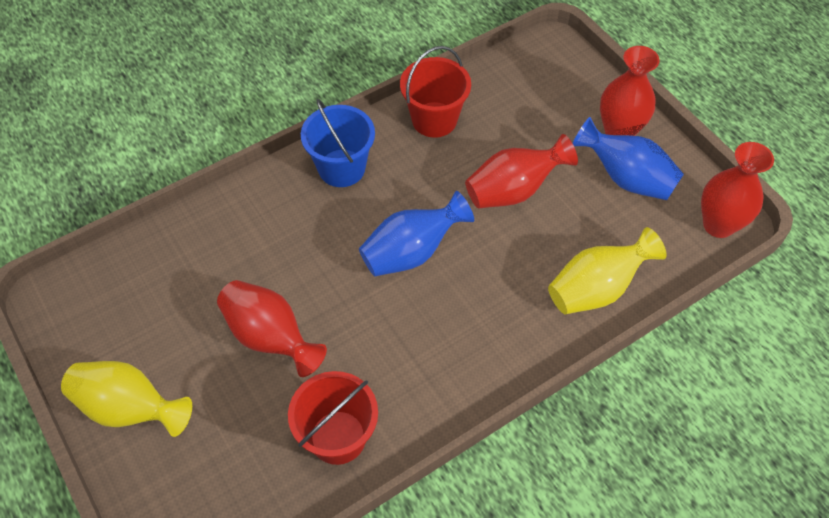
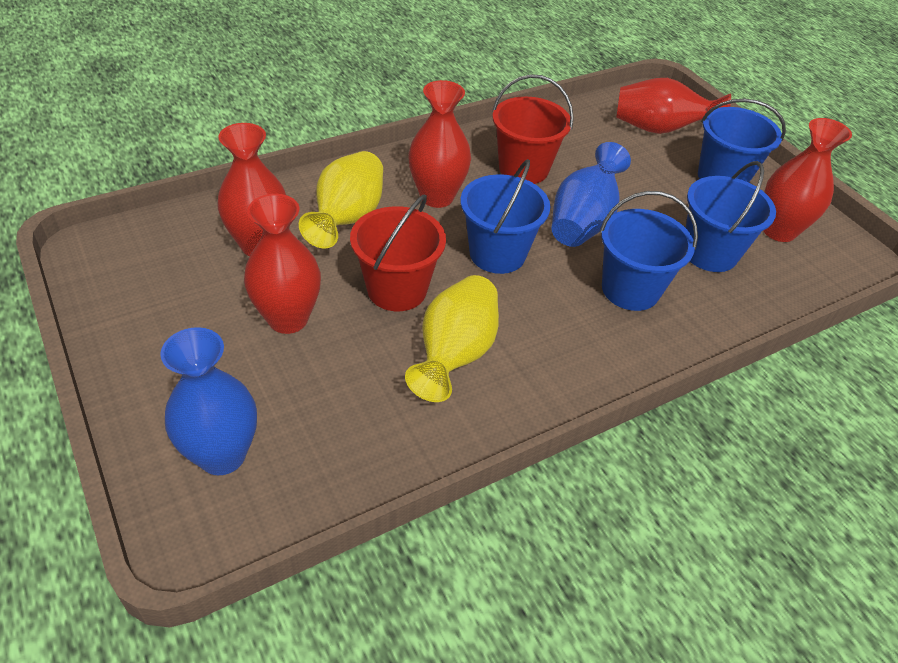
blue bucket: [301,99,375,187] = 1 -> [460,159,550,274] [600,191,698,311] [686,161,776,272] [698,99,786,182] = 4
red vase: [217,280,327,377] [465,134,578,208] [600,46,660,136] [701,142,774,238] = 4 -> [217,123,286,256] [244,194,321,334] [408,80,471,208] [616,78,731,134] [763,118,852,242] = 5

